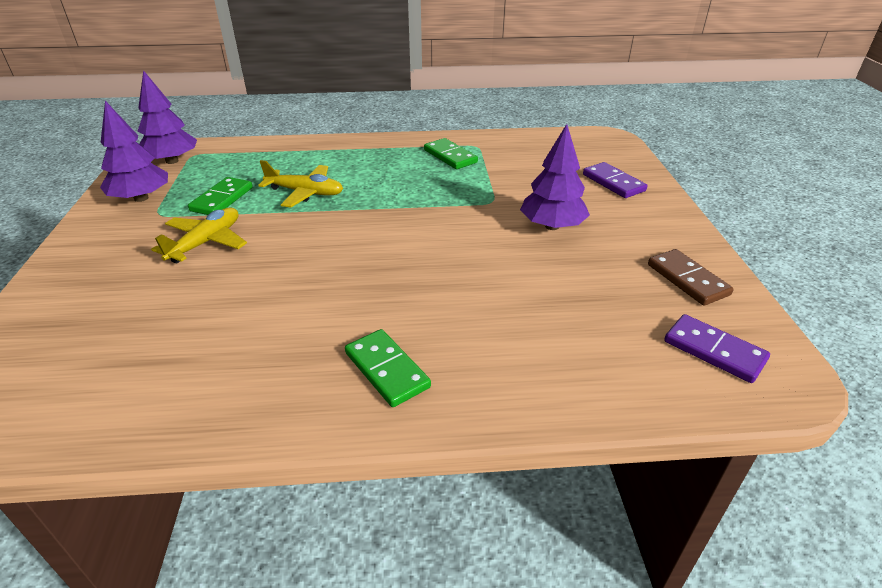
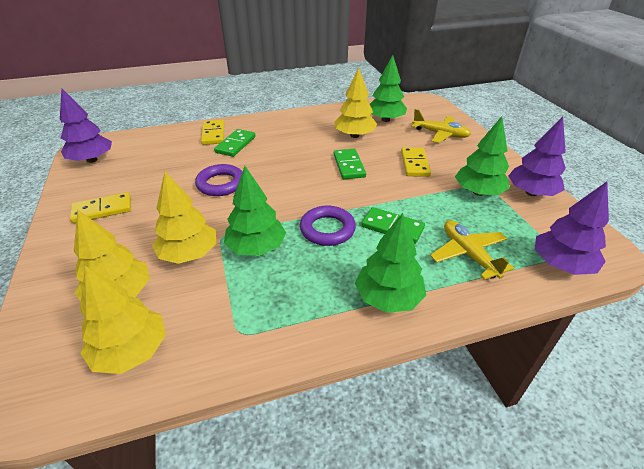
brown domino: [648,249,733,306] = 1 -> none = 0
green tree: none = 0 -> [224,166,286,256] [355,213,426,313] [370,55,407,122] [455,116,510,196] = 4
purple domino: [583,162,647,198] [664,314,770,383] = 2 -> none = 0
purple ring: none = 0 -> [195,164,243,196] [300,206,356,246] = 2
yellow domino: none = 0 -> [70,192,131,223] [201,120,225,145] [401,147,431,177] = 3
yellow tree: none = 0 -> [74,210,150,302] [80,266,166,374] [152,172,216,264] [334,68,377,138] = 4

